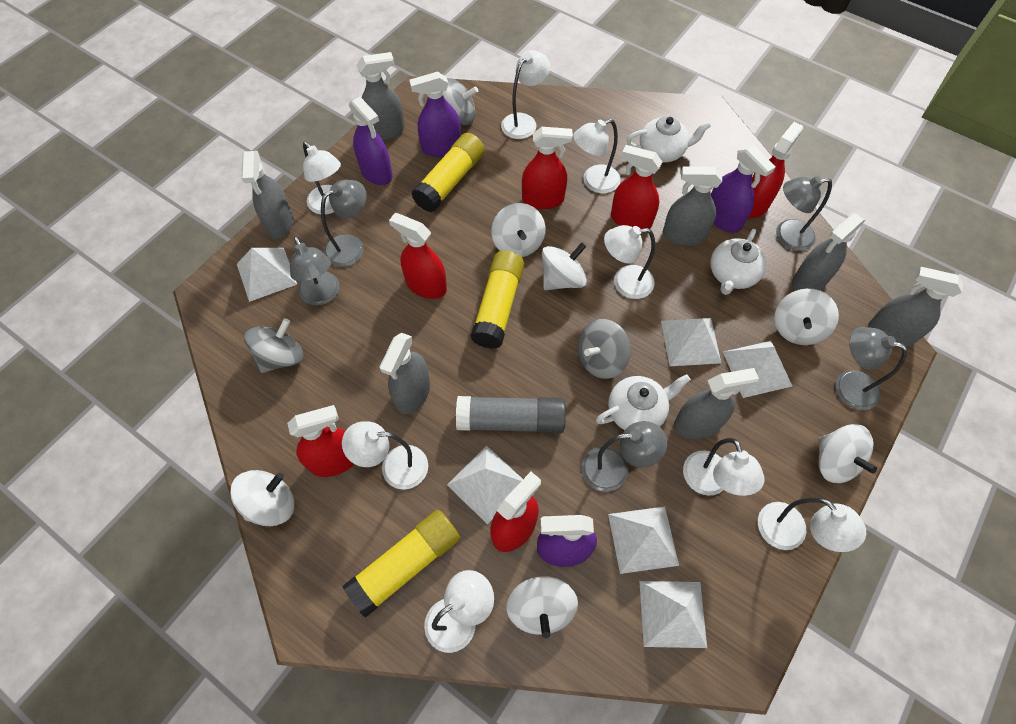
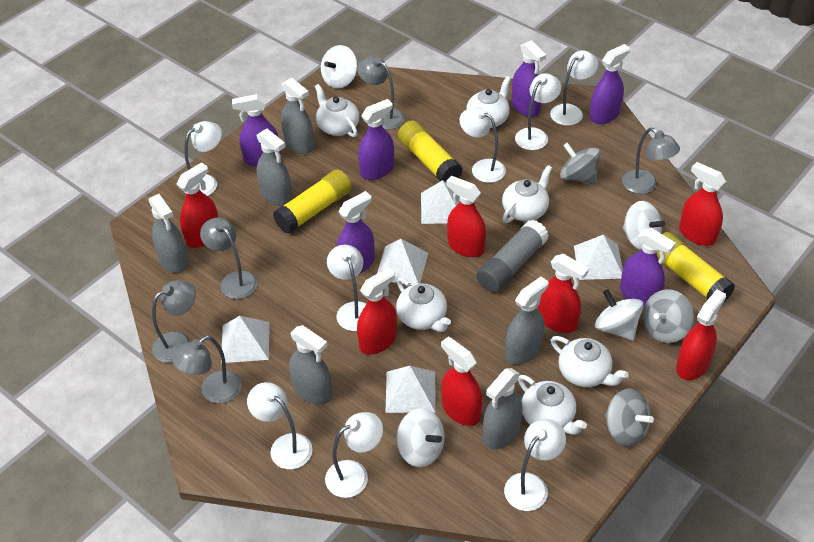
grey spray bottle: [241,151,294,239] [357,52,405,141] [380,333,430,414] [663,166,722,246] [674,368,759,439] [792,213,865,291] [868,267,963,347] = 7 -> [149,194,189,273] [257,129,292,206] [281,78,314,154] [289,325,332,405] [483,368,522,450] [505,276,548,365] = 6
purple spray bottle: [349,97,393,185] [409,72,461,157] [537,515,597,567] [711,145,775,233] = 4 -> [232,94,281,167] [337,191,375,274] [358,99,394,180] [511,40,546,117] [590,44,630,124] [620,228,676,307] = 6
red spray bottle: [287,405,354,477] [389,213,447,299] [490,472,541,552] [522,127,573,209] [611,145,662,229] [748,122,803,218] = 6 -> [176,162,218,248] [357,267,397,355] [441,336,482,426] [446,176,486,257] [538,254,589,333] [676,289,726,380] [679,162,726,246] = 7
white pyramid: [237,248,297,302] [447,446,523,524] [608,507,679,574] [639,581,707,648] [661,318,721,366] [723,341,792,398] = 6 -> [221,316,270,363] [377,239,428,285] [386,366,436,413] [421,180,460,224] [574,234,623,280] = 5
white spinning top: [230,470,294,526] [491,203,545,257] [506,576,578,638] [542,242,587,290] [774,289,839,345] [818,424,877,483] = 6 -> [321,45,357,89] [396,408,445,467] [595,289,644,341] [623,201,665,250] = 4
white teapot: [596,374,691,430] [627,116,711,162] [710,229,766,295] = 3 -> [315,84,359,137] [396,277,451,332] [466,76,511,128] [502,165,552,223] [518,375,587,435] [551,336,629,387] = 6

